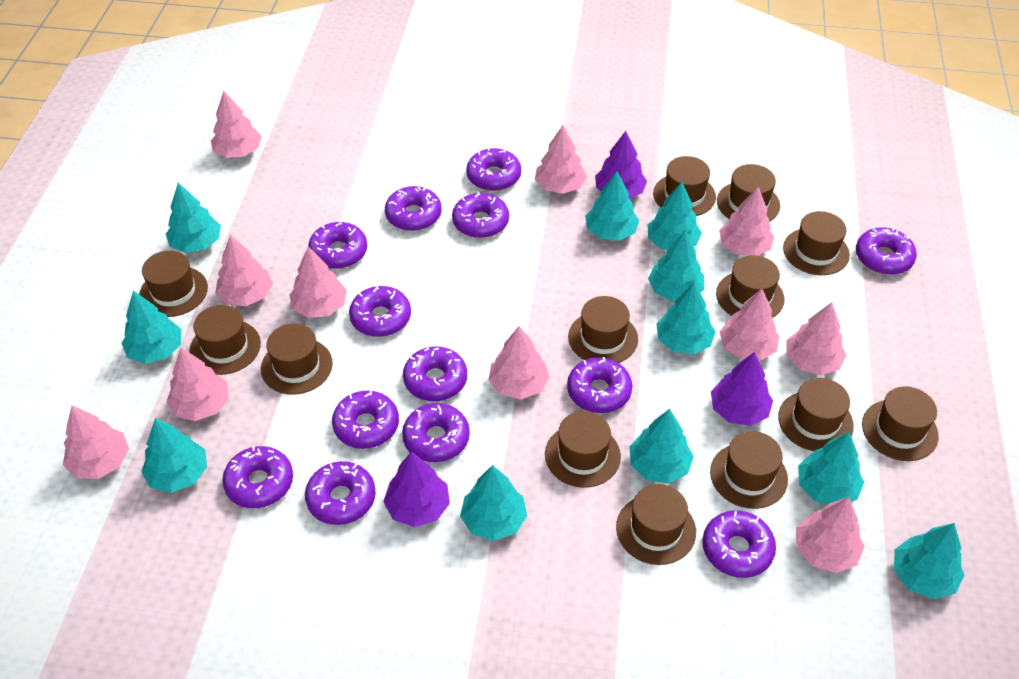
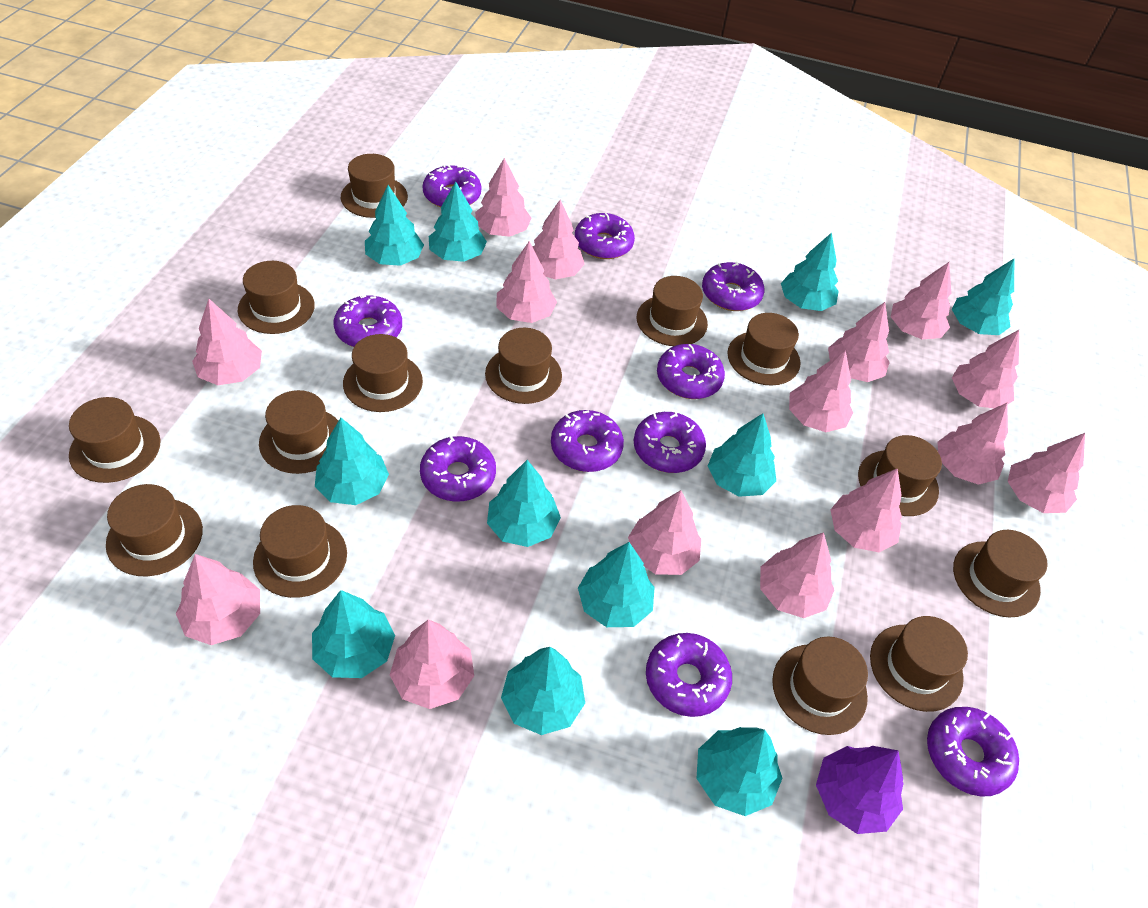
brown hat: [139,251,208,317] [189,305,261,375] [261,324,333,395] [545,411,621,488] [568,296,638,363] [616,484,696,565] [653,156,716,216] [710,431,788,509] [716,255,785,318] [717,164,780,222] [778,378,854,451] [783,211,850,275] [862,386,939,461] = 13 -> [69,397,161,483] [106,484,203,576] [238,261,315,334] [253,505,347,598] [259,390,338,474] [341,154,408,218] [343,334,423,412] [485,328,562,404] [637,276,708,346] [728,313,801,386] [772,637,868,735] [858,435,942,516] [870,616,968,712] [953,530,1047,618] = 14
pink tree: [63,405,129,479] [166,347,229,421] [211,91,262,158] [215,235,273,306] [289,246,347,318] [489,326,550,399] [535,125,587,194] [719,187,774,256] [720,289,779,361] [786,302,846,375] [796,497,865,573] = 11 -> [176,554,260,645] [192,299,262,385] [390,620,474,709] [475,158,532,237] [496,241,557,323] [533,200,584,279] [628,490,701,575] [760,532,834,618] [789,350,853,432] [828,302,890,382] [831,468,902,552] [891,262,951,339] [938,403,1008,485] [952,330,1019,408] [1008,433,1085,513] = 15
purple donut: [222,446,293,508] [305,461,376,525] [308,221,367,269] [332,390,399,449] [349,285,411,337] [385,186,442,231] [402,403,470,462] [403,346,467,401] [452,192,509,238] [466,147,521,191] [567,357,632,413] [702,510,776,578] [856,227,917,275] = 13 -> [333,295,402,347] [420,436,496,502] [422,164,481,207] [551,410,624,472] [575,213,635,259] [634,412,706,473] [646,633,732,717] [657,344,725,399] [702,261,764,311] [927,707,1019,797] = 10
purple tree: [383,451,450,527] [595,131,647,198] [711,352,773,426] = 3 -> [816,746,904,834] = 1

